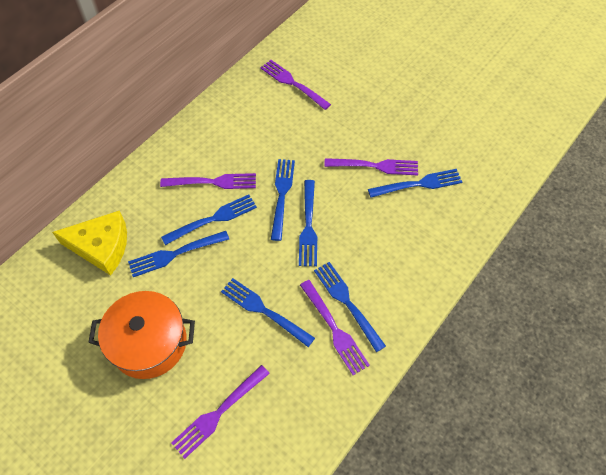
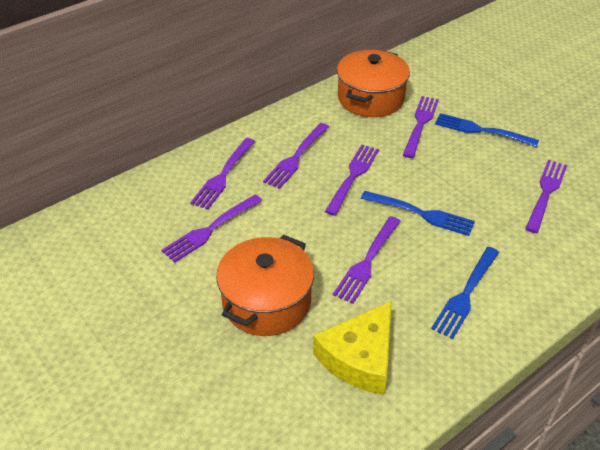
blue fork: [128,231,229,277] [161,194,257,245] [221,278,315,347] [271,159,295,241] [299,180,317,266] [314,262,386,352] [368,169,462,198] = 7 -> [361,191,475,236] [431,247,499,339] [435,113,539,147] = 3
orange pot: [88,291,195,379] = 1 -> [216,234,314,336] [337,50,410,117] = 2
purple fork: [160,173,256,189] [171,365,270,459] [260,60,331,110] [300,280,370,375] [324,158,418,175] = 5 -> [162,194,262,263] [190,138,256,210] [263,123,329,189] [325,145,379,216] [333,216,401,304] [403,96,439,158] [525,160,567,233] = 7

